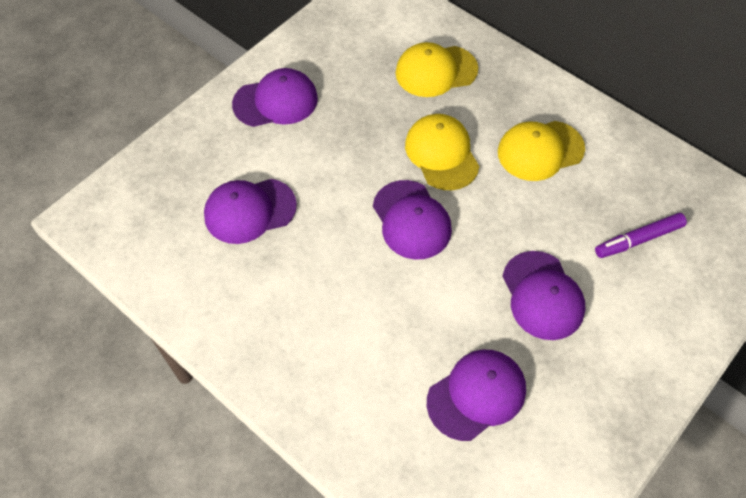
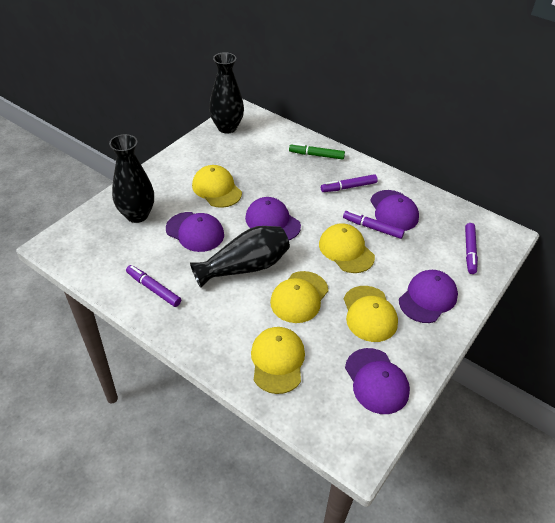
black vase: none = 0 -> [109,134,154,223] [190,226,290,288] [209,52,244,134] = 3
green marker: none = 0 -> [289,143,345,160] = 1
purple marker: [595,213,687,258] = 1 -> [126,265,181,307] [321,174,378,192] [343,210,405,239] [465,223,478,274] = 4
yellow cap: [395,42,478,97] [405,114,480,190] [498,121,585,181] = 3 -> [192,165,242,208] [251,327,305,394] [270,271,328,323] [319,223,375,273] [344,286,398,342] = 5

